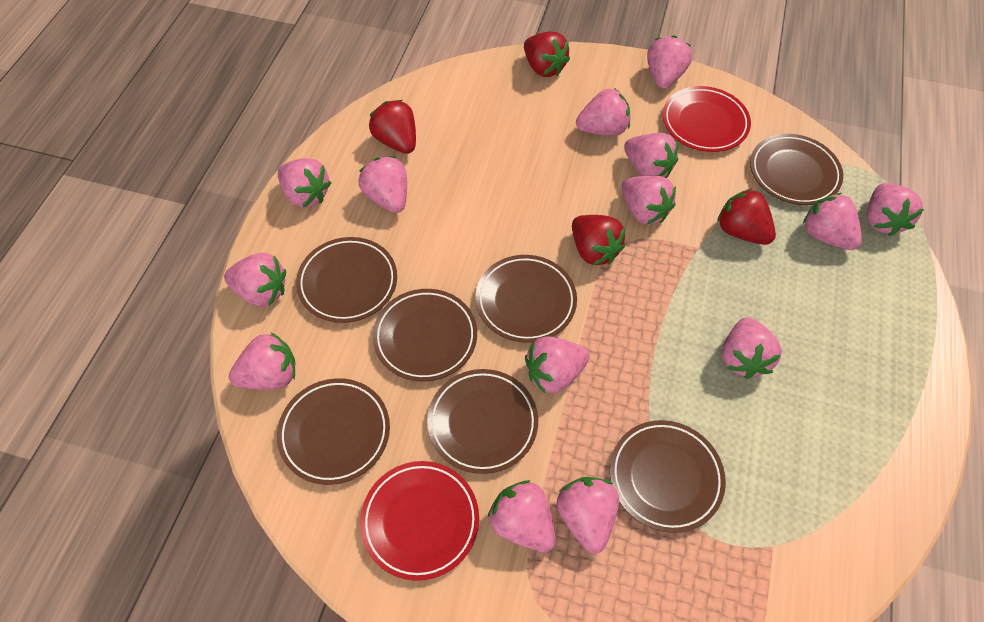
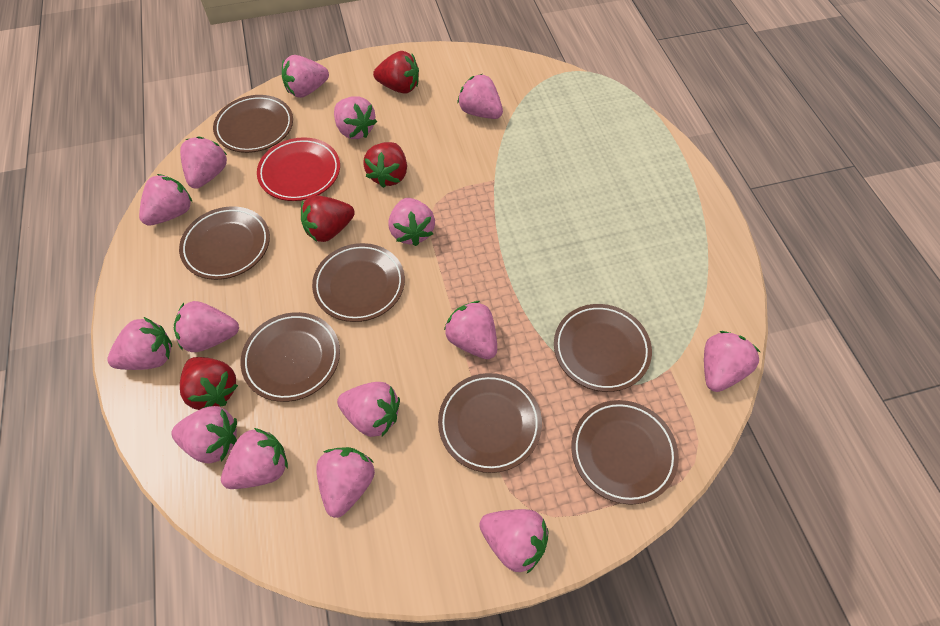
pink strawberry: [224,253,286,307] [229,332,296,390] [278,158,332,207] [358,156,407,213] [488,480,556,552] [525,336,590,393] [557,477,619,554] [576,88,630,136] [622,176,676,225] [624,133,678,178] [647,36,692,89] [722,317,782,379] [803,193,862,250] [867,183,924,236] = 14 -> [107,317,172,370] [139,174,192,226] [171,406,237,464] [174,301,239,352] [180,137,228,189] [221,428,288,489] [282,55,329,98] [316,447,375,518] [334,96,377,139] [337,382,400,437] [389,198,435,246] [444,301,497,359] [457,74,503,119] [479,509,549,573] [704,331,760,392] = 15
red plate: [360,461,479,581] [663,86,751,152] = 2 -> [257,137,340,201] = 1

